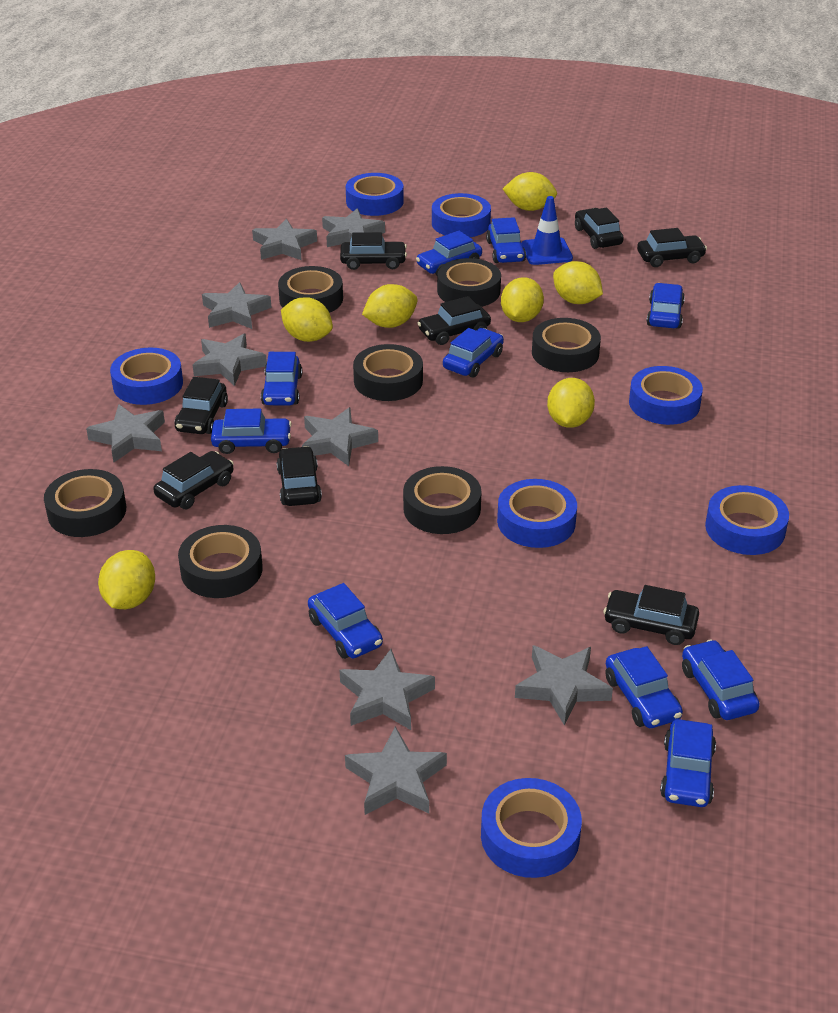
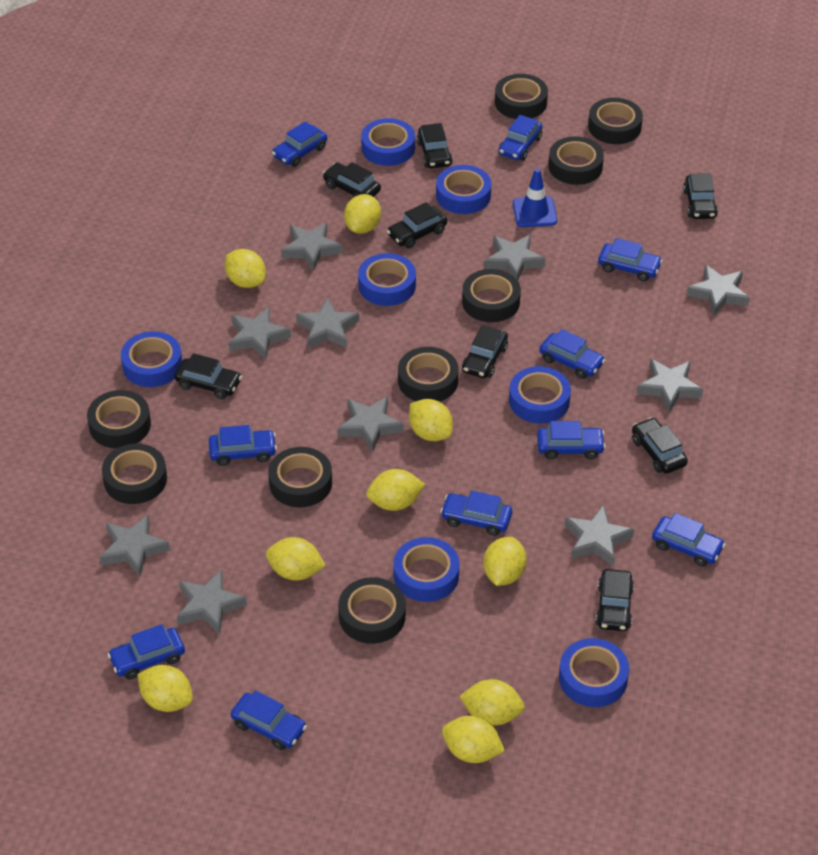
black tape: [44,469,126,537] [178,525,263,598] [278,266,343,313] [353,344,423,401] [403,466,482,534] [437,258,501,307] [532,318,601,372] = 7 -> [87,390,151,448] [102,444,167,504] [268,447,332,507] [338,577,406,644] [398,347,458,402] [462,269,521,322] [495,74,548,119] [548,137,604,185] [588,98,643,144] = 9
grey star: [86,404,165,462] [193,334,267,386] [202,282,271,329] [252,219,317,260] [302,407,378,466] [322,208,385,247] [340,649,435,730] [345,726,447,815] [515,645,613,726] = 9 -> [100,515,170,577] [177,570,247,635] [229,307,291,360] [281,222,342,271] [296,298,359,348] [337,396,404,452] [484,234,546,281] [565,504,634,567] [637,359,703,413] [687,265,750,316] = 10
yellow lemon: [98,550,155,609] [281,297,333,342] [362,284,418,328] [501,277,544,322] [503,172,557,211] [547,378,595,428] [553,261,603,304] = 7 -> [137,665,193,712] [225,249,266,288] [266,537,326,580] [344,194,381,234] [366,469,425,511] [409,399,453,441] [442,716,505,763] [459,679,525,725] [483,537,527,586] = 9

